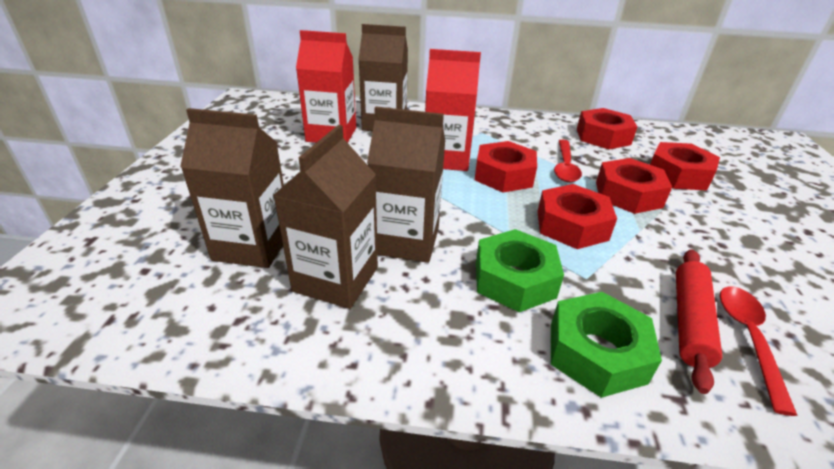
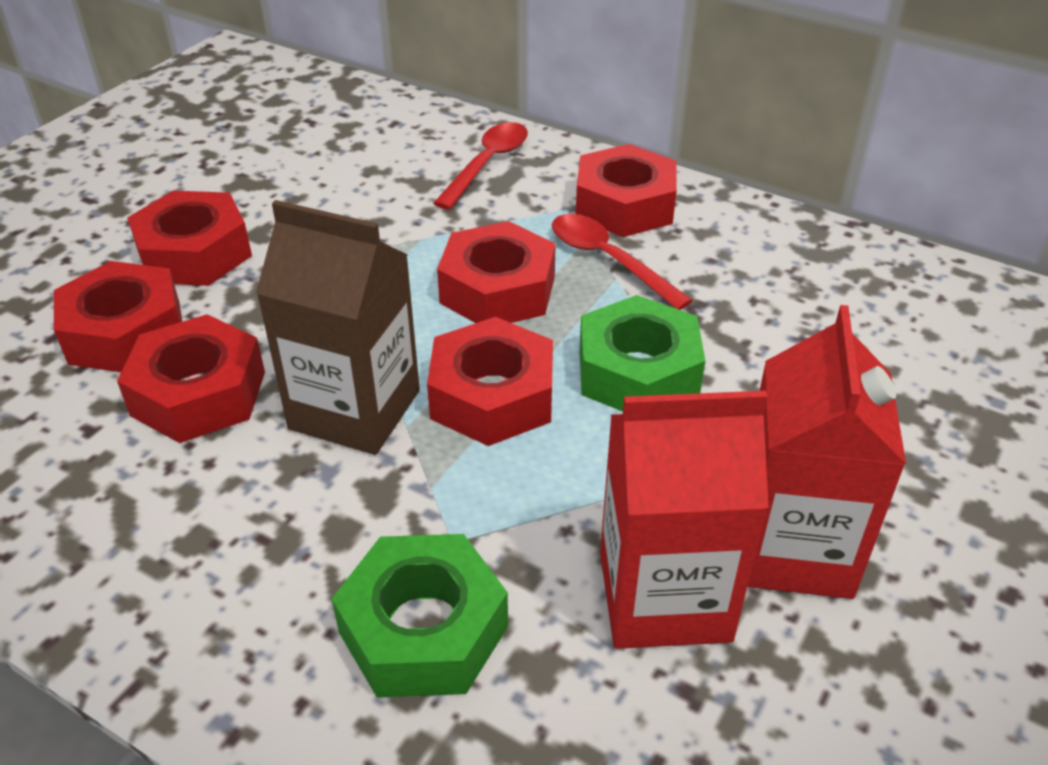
brown carton: [180,108,284,268] [273,125,378,309] [358,24,408,131] [367,107,445,263] = 4 -> [256,200,420,455] = 1
red nut: [475,141,537,192] [537,184,617,249] [577,108,637,149] [596,158,672,214] [650,142,720,190] = 5 -> [54,261,182,372] [117,314,265,443] [127,190,252,286] [427,317,553,446] [437,221,556,323] [576,144,677,237] = 6
red rolling pin: [676,249,722,394] = 1 -> none = 0

